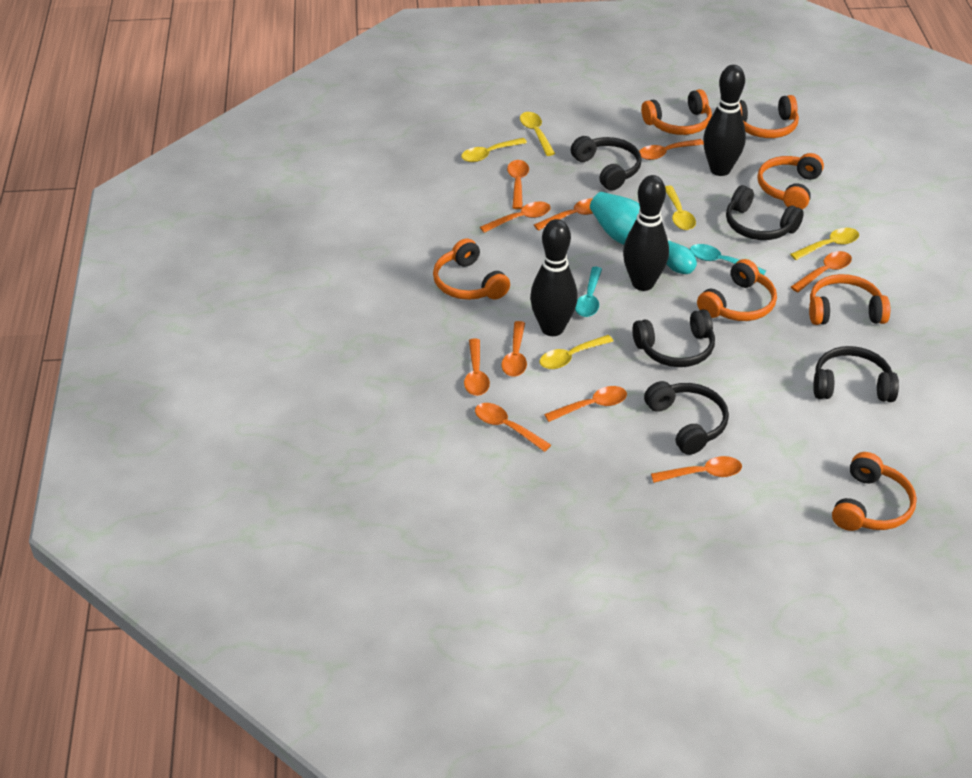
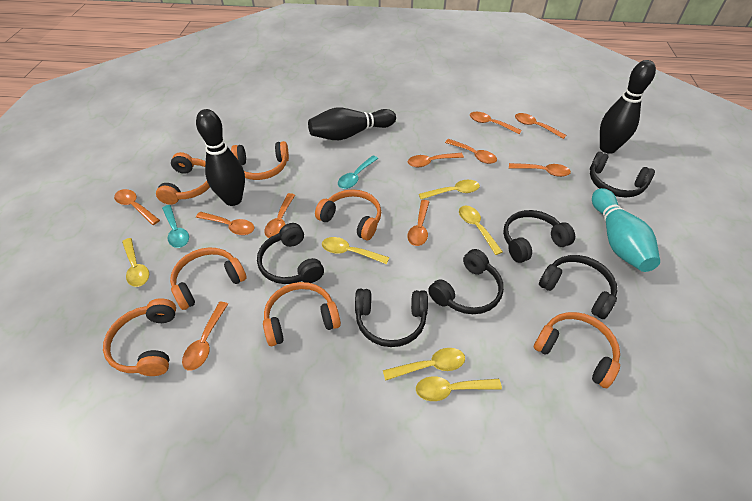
black headphones: [571,136,642,191] [632,309,715,367] [644,381,729,455] [726,185,804,240] [813,346,899,402] = 5 -> [257,223,324,284] [355,289,428,347] [428,249,504,314] [503,210,575,263] [539,255,617,319] [590,152,655,197] = 6
yellow spoon: [461,138,527,162] [520,112,555,156] [540,335,613,369] [665,186,696,230] [790,228,859,260] = 5 -> [122,238,149,287] [322,237,389,264] [383,348,465,381] [416,376,502,401] [419,180,480,199] [459,205,503,255] = 6

